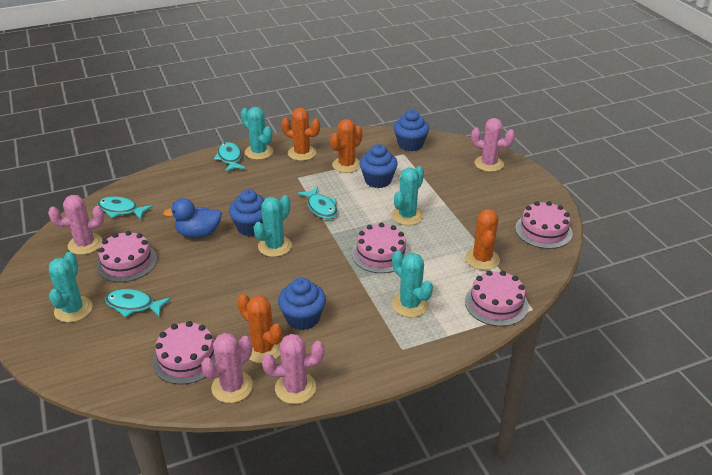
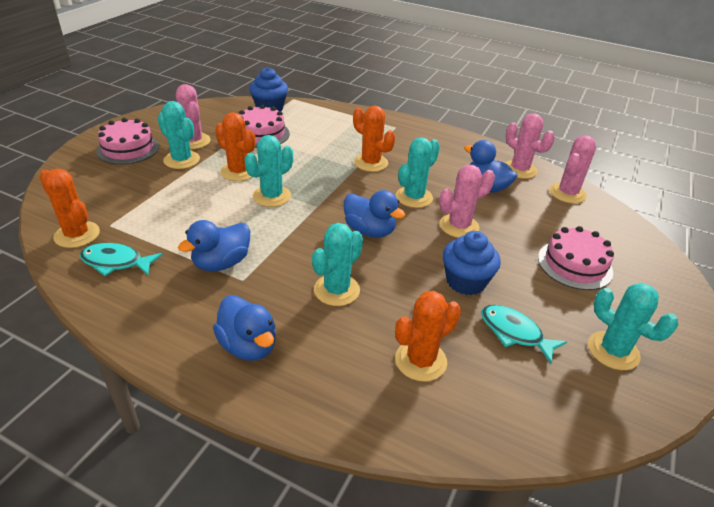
blue cupcake: [229,189,265,236] [278,278,326,330] [359,144,398,188] [394,110,429,151] = 4 -> [249,67,288,111] [443,231,501,295] = 2
blue duck: [163,198,222,238] = 1 -> [178,220,250,272] [213,295,276,361] [344,190,406,238] [464,140,518,192] = 4
pink cake: [96,231,157,282] [152,321,216,385] [352,223,410,273] [465,270,529,326] [515,201,573,249] = 5 -> [96,118,159,165] [239,105,290,148] [538,226,614,290] = 3
turquoise fish: [97,196,153,219] [105,289,171,318] [214,142,246,172] [298,186,337,219] = 4 -> [80,243,163,276] [481,305,567,364] = 2

